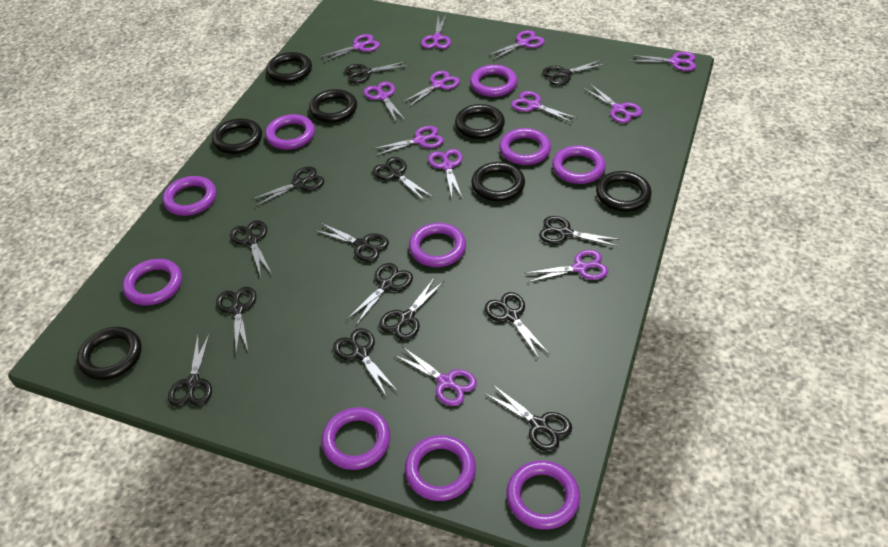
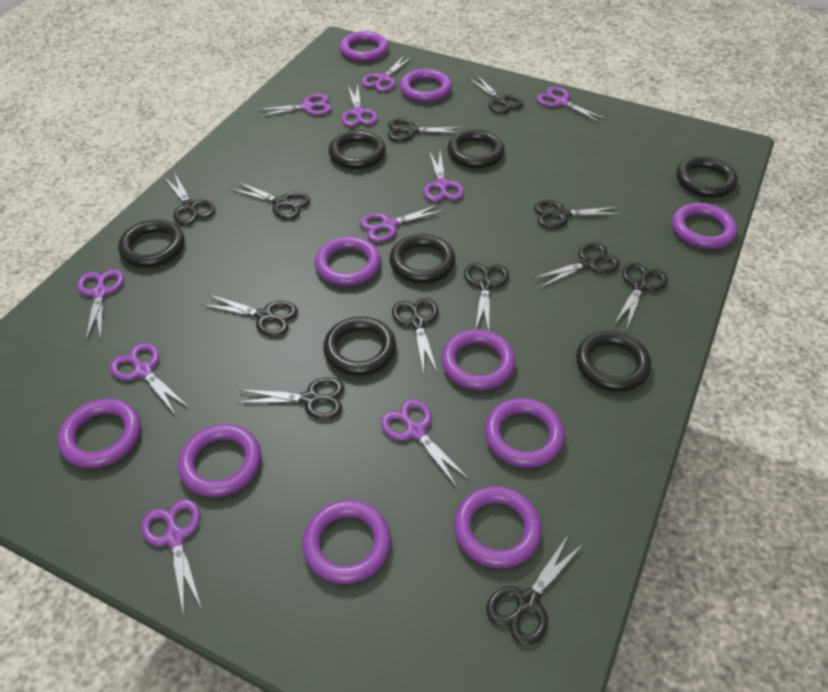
black scissors: [168,332,212,406] [216,287,256,352] [230,220,271,277] [251,167,324,206] [314,223,389,262] [333,328,397,397] [345,61,409,83] [347,263,413,325] [373,157,433,201] [379,277,444,341] [484,385,572,452] [485,292,549,358] [539,216,621,247] [542,60,606,85] = 14 -> [164,172,215,226] [203,294,298,337] [230,182,310,219] [236,377,345,420] [388,118,464,142] [392,298,439,375] [464,262,509,331] [467,74,523,114] [486,534,584,646] [532,242,620,288] [534,200,621,229] [614,262,668,329] = 12
purple scissors: [320,34,380,62] [364,82,405,123] [373,126,444,156] [394,347,477,406] [402,71,460,107] [421,15,451,49] [428,149,463,197] [487,30,545,61] [511,91,578,123] [526,250,608,282] [583,84,642,123] [630,52,696,71] = 12 -> [77,269,124,341] [110,343,188,415] [141,499,202,616] [256,94,332,117] [341,84,378,127] [360,204,446,242] [362,55,412,92] [381,399,470,487] [424,151,464,202] [537,87,607,123] = 10

